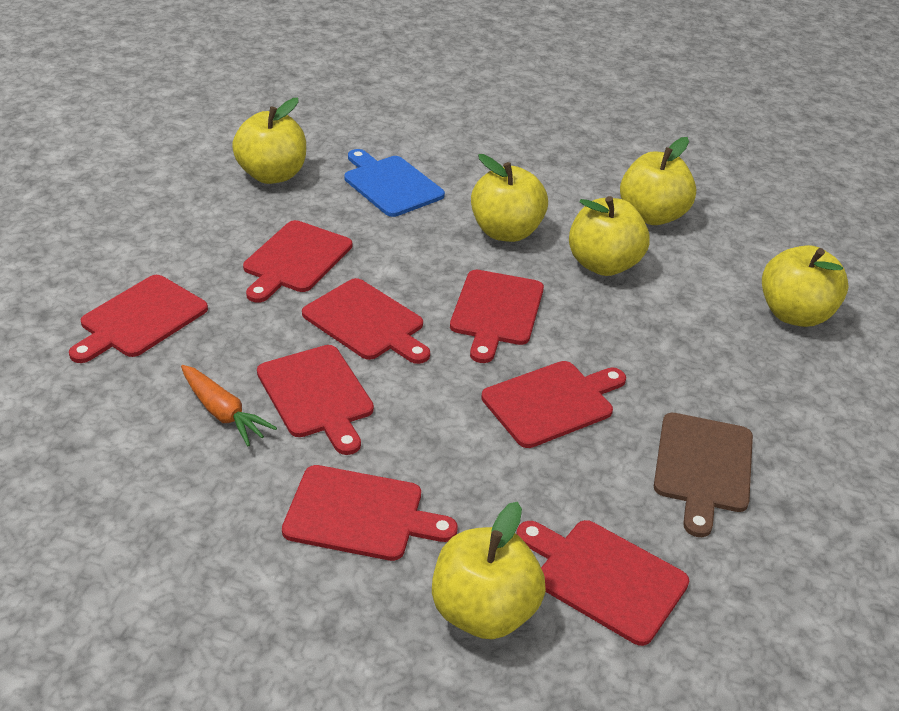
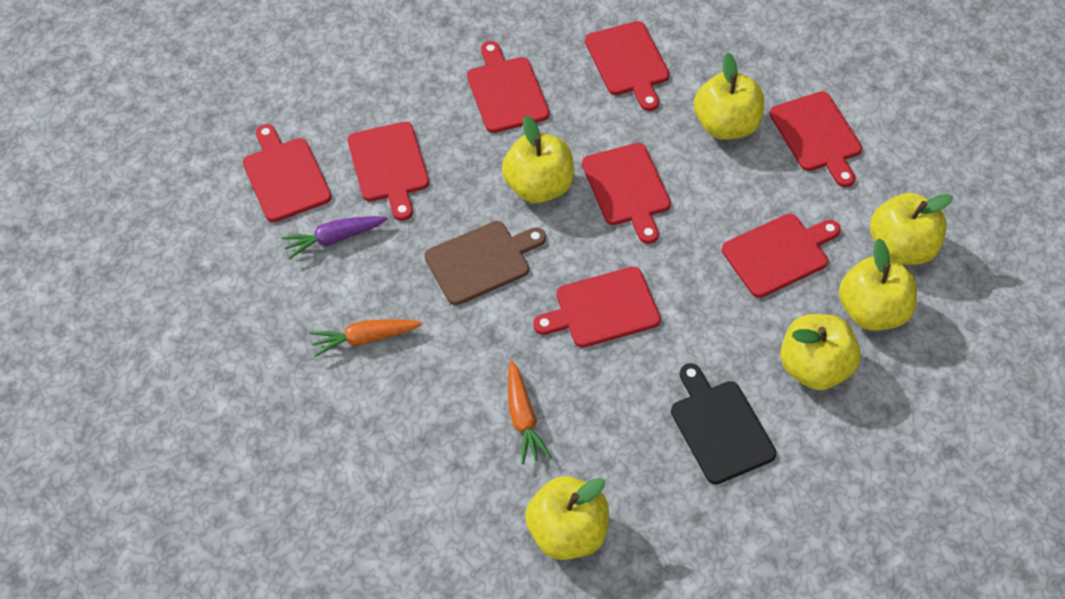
black cutting board: none = 0 -> [671,363,777,484] = 1
blue cutting board: [344,149,445,217] = 1 -> none = 0
orange carrot: [181,365,277,446] = 1 -> [310,319,422,357] [508,360,551,465] = 2
purple carrot: none = 0 -> [281,216,388,259] = 1

